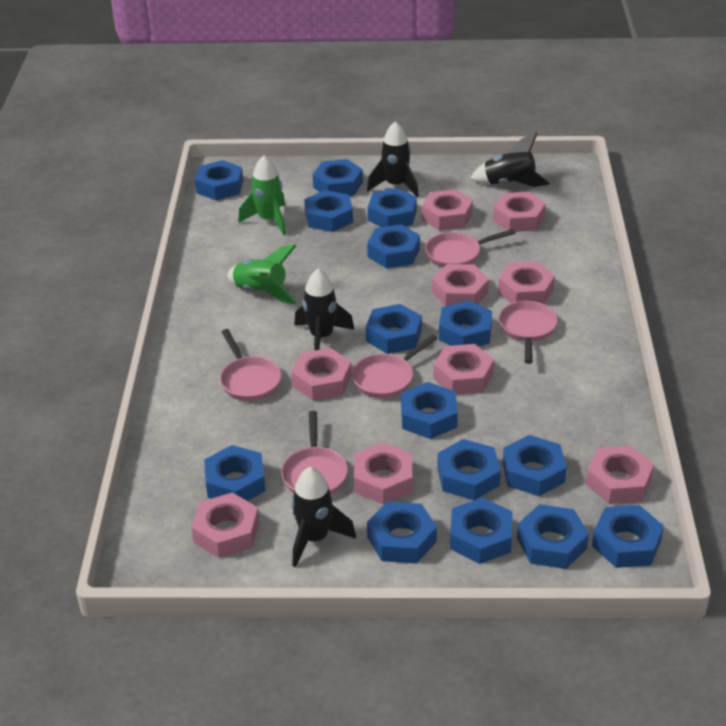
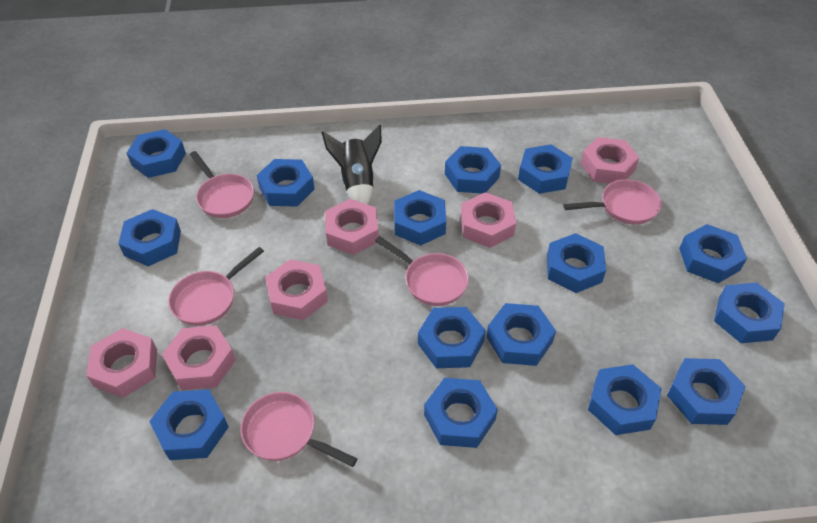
black rocket: [291,467,356,567] [294,269,355,350] [367,121,419,197] [471,132,550,187] = 4 -> [322,124,382,205] = 1
green rocket: [227,244,297,304] [238,155,286,235] = 2 -> none = 0
pink nut: [191,492,259,558] [291,348,352,401] [354,442,412,504] [421,189,473,231] [432,264,489,306] [433,344,494,395] [493,192,546,232] [498,262,555,304] [586,446,654,504] = 9 -> [86,328,157,398] [162,325,236,390] [265,259,328,320] [325,199,379,255] [461,192,516,248] [580,137,639,184] = 6

